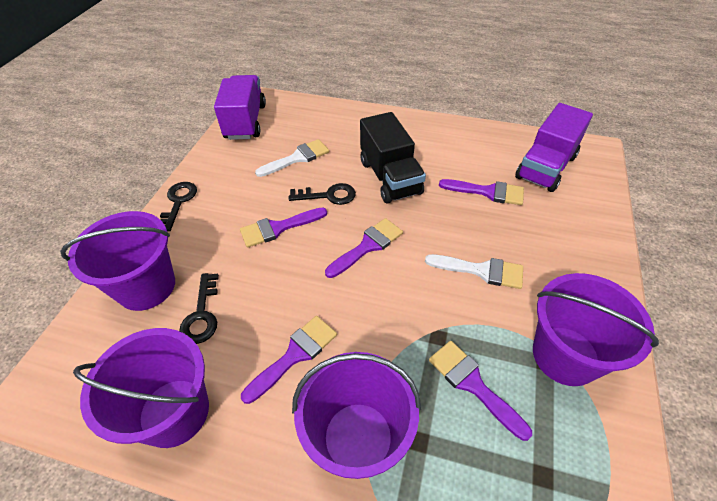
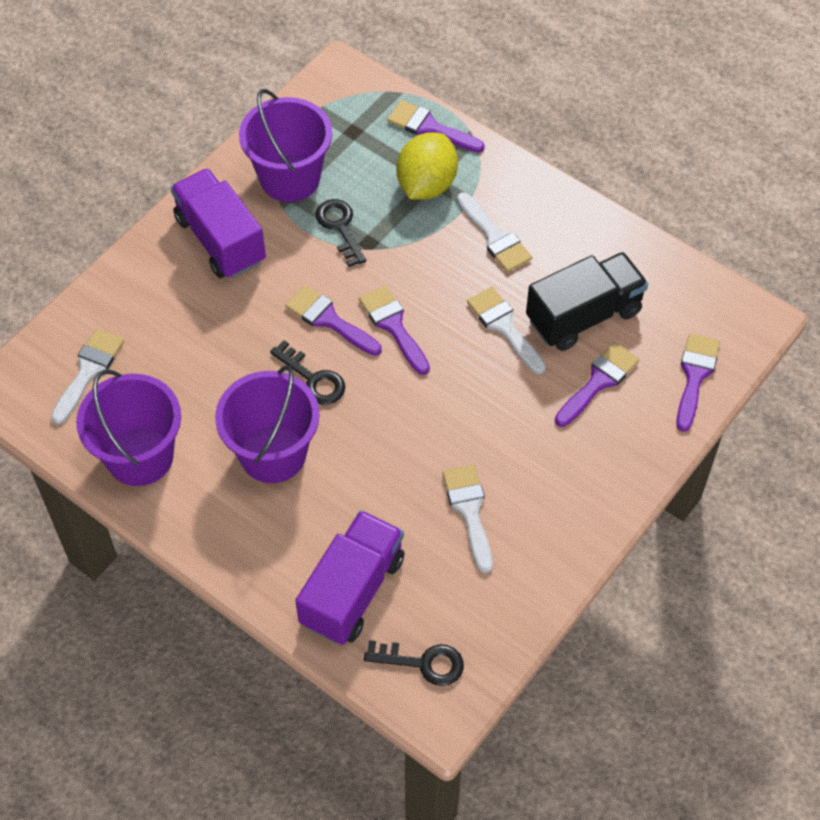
purple bucket: [60,211,175,311] [73,328,209,448] [292,352,421,479] [533,273,659,386] = 4 -> [76,369,181,486] [215,365,320,483] [239,89,332,202] = 3
white brush: [255,139,329,177] [425,254,523,289] = 2 -> [51,329,124,424] [442,465,493,573] [457,192,532,272] [467,287,546,374] = 4
yellow lemon: none = 0 -> [396,132,458,200] = 1

